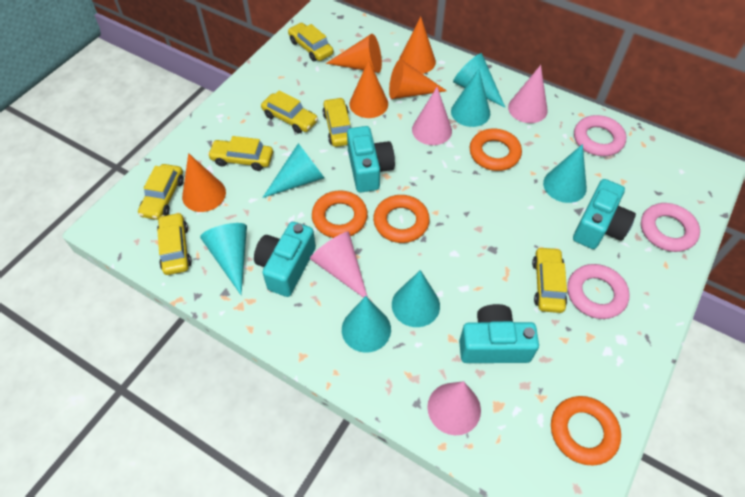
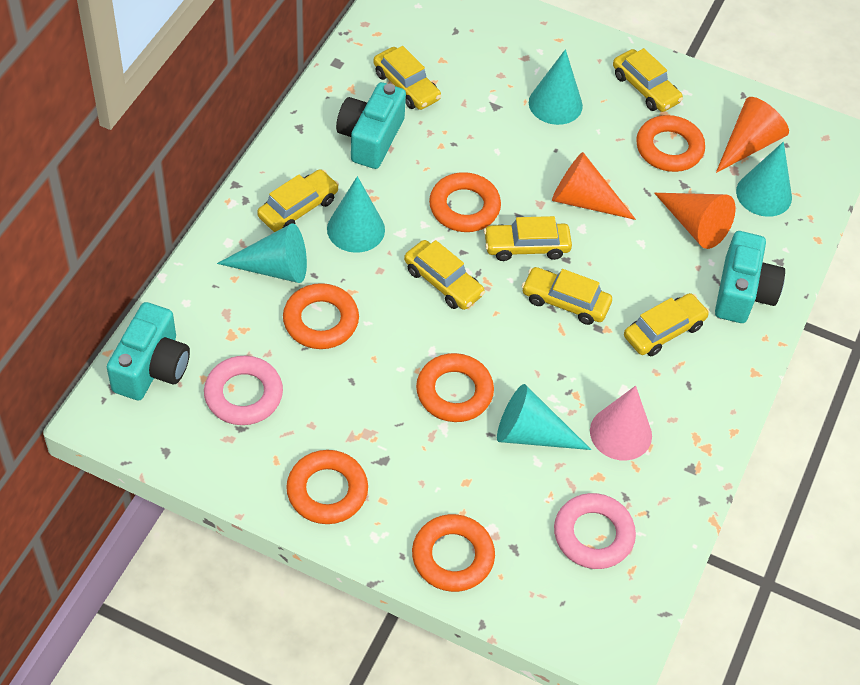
orange cone: [182,153,226,212] [326,34,382,73] [350,60,388,118] [389,59,447,99] [399,17,436,74] = 5 -> [552,152,636,220] [654,193,736,249] [716,97,789,173] = 3
orange ring: [312,190,368,238] [373,195,430,243] [470,129,522,171] [551,396,621,466] = 4 -> [283,283,359,349] [286,450,368,524] [412,514,495,592] [416,353,494,422] [429,172,501,232] [636,115,705,172] = 6
pink cone: [310,231,368,298] [412,87,452,145] [427,381,481,435] [508,65,548,123] = 4 -> [590,386,652,461] = 1
pink ring: [567,264,630,319] [574,115,626,156] [641,203,700,252] = 3 -> [204,356,283,425] [554,493,636,569] = 2
turquoise camera: [254,222,316,297] [347,126,395,192] [459,304,539,363] [573,179,636,249] = 4 -> [107,302,190,400] [336,82,406,169] [715,231,785,323] = 3
turquoise cone: [200,223,247,295] [262,143,324,198] [342,296,391,353] [392,270,440,327] [451,69,490,127] [453,53,506,108] [543,144,587,203] = 7 -> [217,223,307,283] [327,176,385,253] [497,384,591,450] [529,49,583,125] [736,142,792,217] = 5

